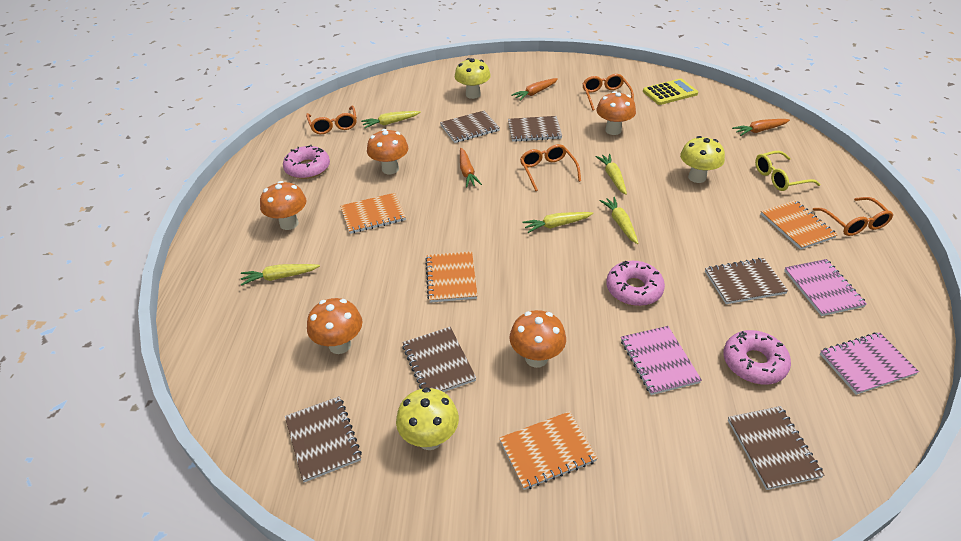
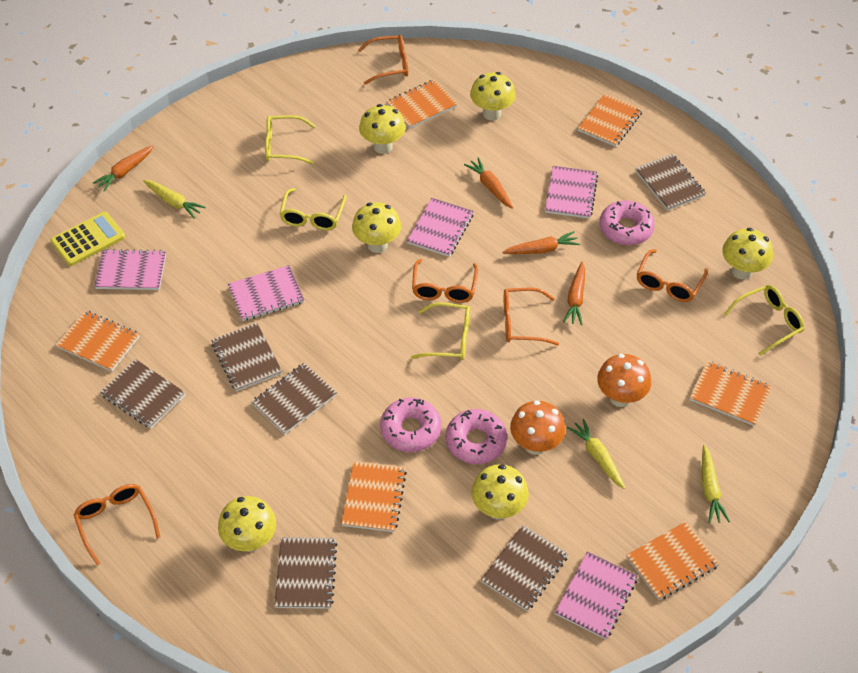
orange carrot: [460,148,482,187] [511,78,558,101] [732,119,790,136] = 3 -> [93,145,154,192] [464,157,513,209] [502,231,580,254] [563,261,585,325] = 4
orange glasses: [306,105,357,134] [520,144,581,191] [582,74,634,111] [812,197,893,236] = 4 -> [73,484,160,565] [358,35,408,85] [412,259,478,303] [504,288,559,345] [637,249,708,302] = 5
orange mushroom: [260,181,306,230] [307,298,362,354] [367,129,408,174] [509,310,566,368] [596,91,636,135] = 5 -> [510,400,566,455] [597,354,651,407] = 2
orange notebook: [340,193,406,234] [425,251,477,303] [499,411,598,490] [761,200,837,250] = 4 -> [56,310,140,372] [341,461,407,532] [386,80,458,129] [578,93,643,147] [626,521,720,600] [689,361,772,426] = 6
pink notebook: [621,326,702,395] [784,259,867,316] [820,332,919,395] = 3 -> [94,249,166,290] [228,265,304,321] [407,198,474,257] [545,166,598,219] [555,551,638,639] = 5
yellow carrot: [241,264,320,286] [361,111,421,128] [522,212,593,233] [595,154,627,195] [599,197,639,244] = 5 -> [143,180,206,219] [567,419,625,489] [702,445,730,523] = 3
yellow glasses: [755,151,820,191] = 1 -> [265,115,315,165] [280,188,347,230] [411,303,470,360] [724,285,804,356] = 4
yellow mushroom: [396,387,459,450] [455,58,491,99] [680,136,725,183] = 3 -> [218,496,276,552] [352,202,401,253] [359,104,406,154] [470,72,516,121] [471,464,529,520] [722,228,773,280] = 6

